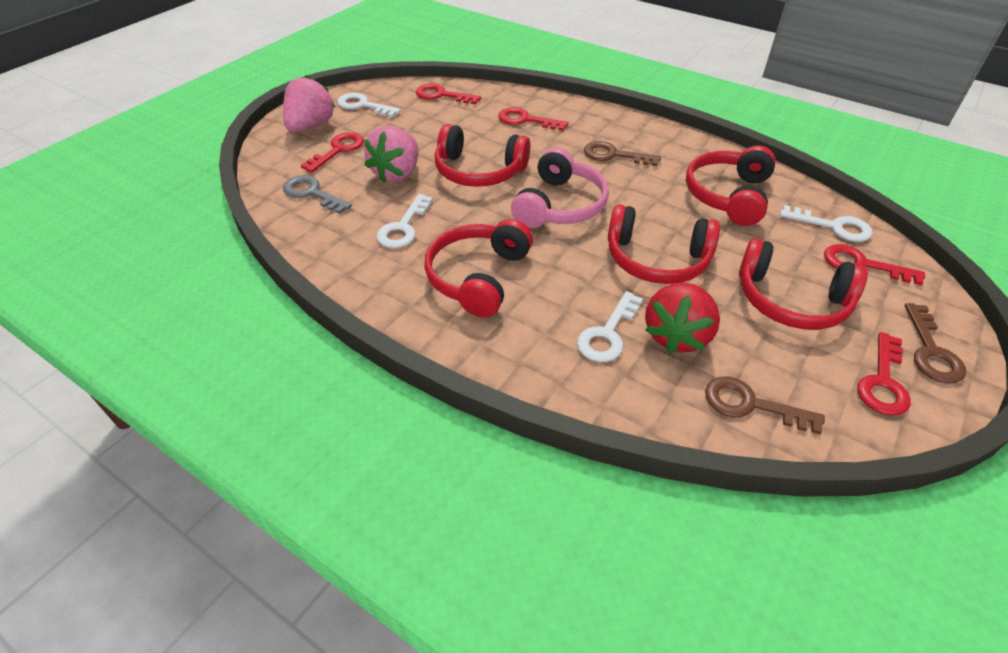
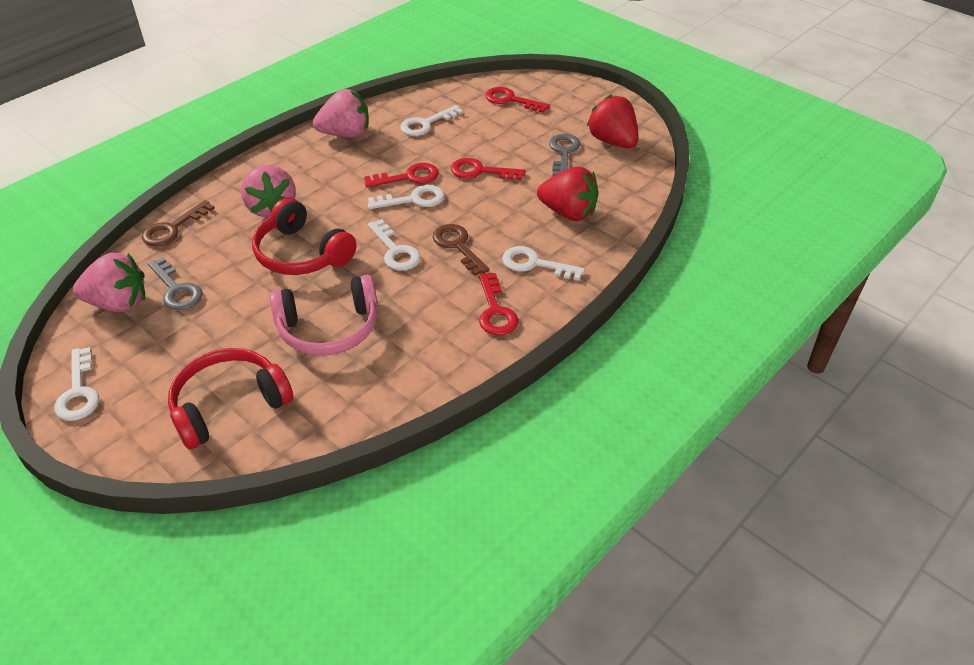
brown key: [584,141,661,166] [705,377,825,434] [904,303,966,384] = 3 -> [142,200,215,247] [433,224,489,276] = 2
grey key: [283,175,352,214] = 1 -> [148,257,203,311] [549,134,580,176] = 2
pink strawberry: [283,75,336,132] [364,126,418,183] = 2 -> [73,253,145,312] [241,165,296,218] [313,89,369,137] = 3
red headphones: [424,219,533,317] [435,124,530,187] [608,204,720,284] [686,145,776,226] [739,238,868,330] = 5 -> [168,348,293,449] [252,197,357,275] = 2
red key: [301,132,364,173] [416,84,481,104] [498,107,568,131] [824,244,925,286] [857,332,911,416] = 5 -> [364,163,439,188] [451,158,525,180] [479,273,519,335] [485,87,550,113] = 4
red strawberry: [645,283,720,354] = 1 -> [537,167,598,221] [587,95,639,148] = 2
white key: [337,93,401,117] [376,194,433,248] [577,291,643,362] [780,205,873,242] = 4 -> [54,347,99,421] [368,185,445,209] [368,219,421,271] [400,105,463,136] [502,246,585,281] = 5

